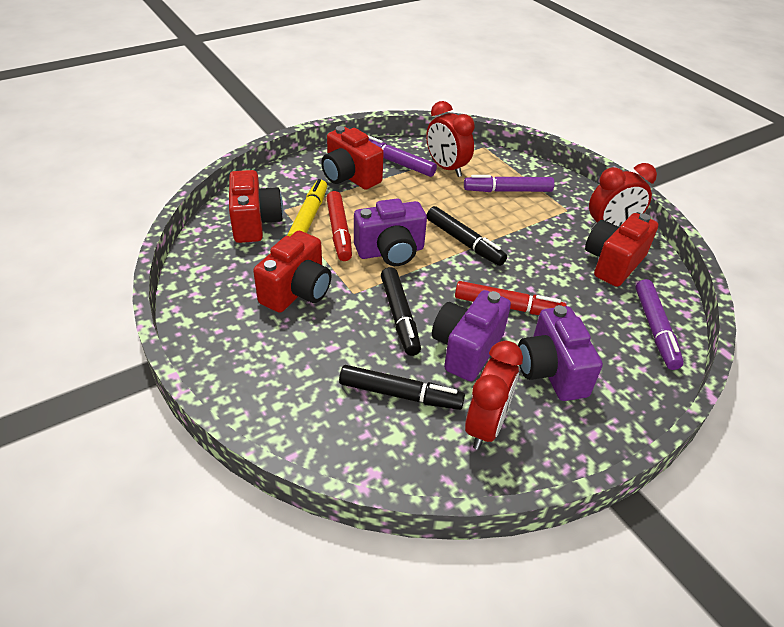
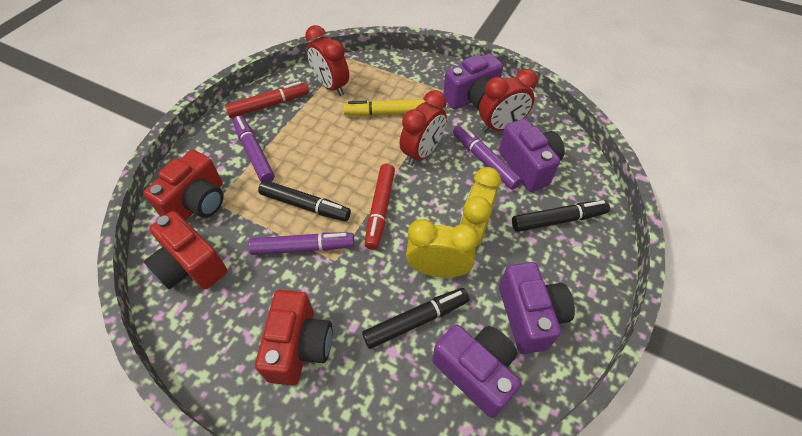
purple camera: [354,198,427,266] [432,290,511,381] [518,305,603,401] = 3 -> [432,324,521,418] [443,53,503,110] [499,119,565,192] [499,262,575,354] = 4
red camera: [229,170,283,243] [253,231,332,313] [321,126,384,190] [585,213,659,287] = 4 -> [144,150,224,221] [144,211,227,289] [255,290,332,385] = 3
yellow clock: none = 0 -> [406,219,479,278] [460,167,501,246] = 2

